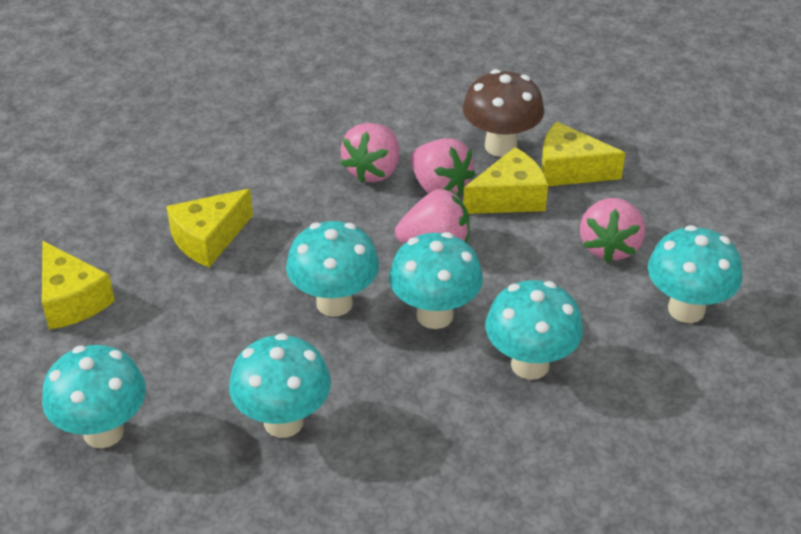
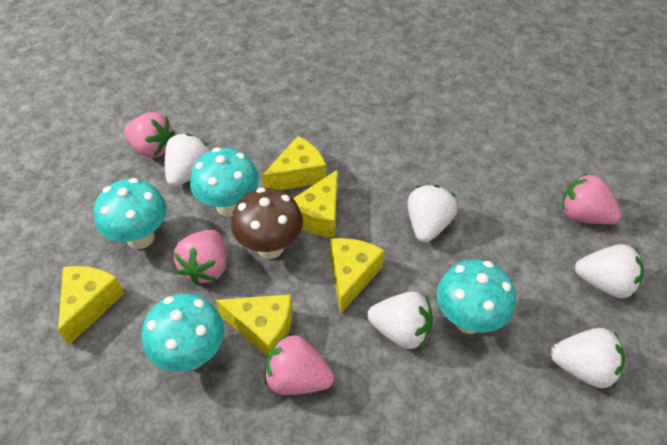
turquoise mushroom: [42,345,146,448] [229,333,331,438] [286,221,379,317] [389,232,483,329] [486,280,583,380] [648,225,742,323] = 6 -> [94,178,167,249] [142,293,224,372] [190,148,259,217] [437,259,516,334] = 4
white strawberry: none = 0 -> [165,133,210,187] [367,292,433,349] [408,185,458,243] [550,328,625,388] [575,244,644,299] = 5
yellow cheese: [42,241,115,330] [166,189,253,268] [463,147,548,214] [541,122,625,186] = 4 -> [58,266,124,346] [216,294,292,357] [262,136,326,190] [293,170,337,238] [330,238,384,314] = 5

